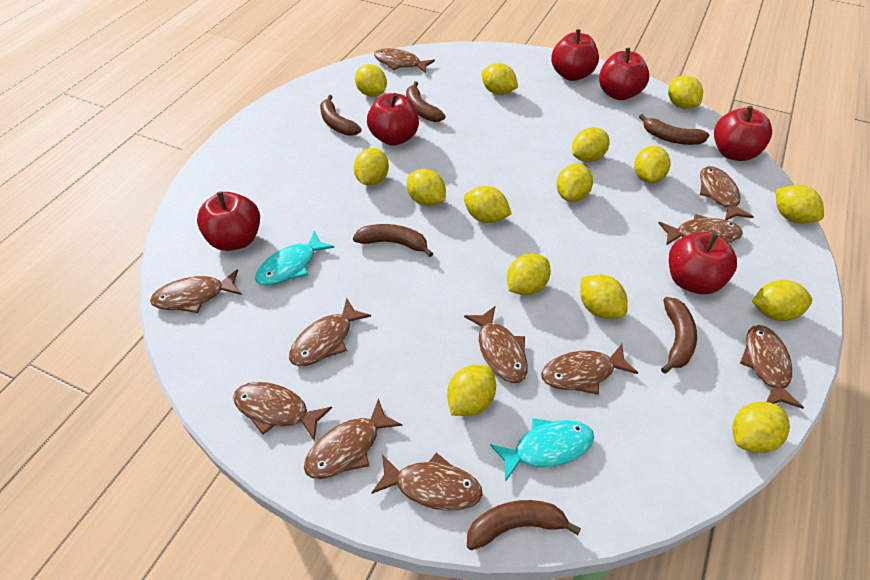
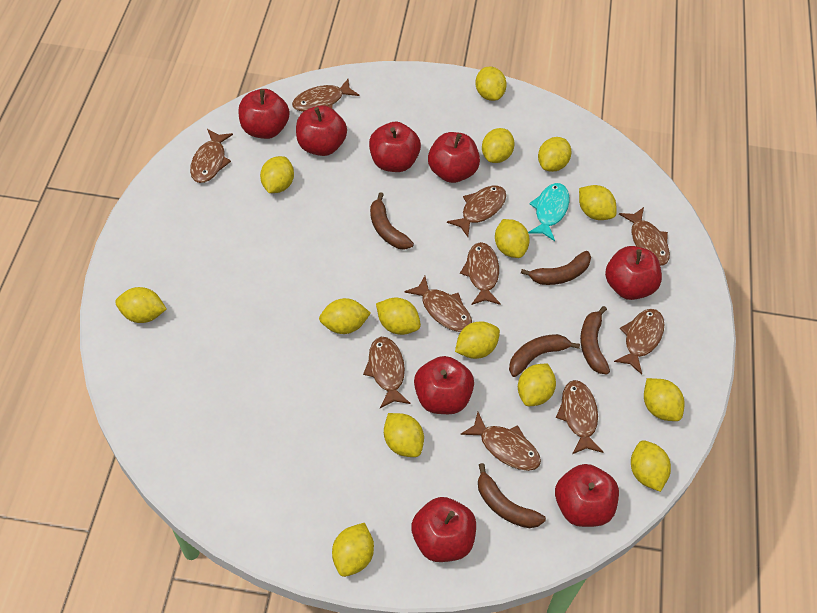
brown banana: [320,95,362,136] [353,224,433,257] [406,81,446,122] [467,500,581,550] [639,114,710,145] [661,297,697,374] = 6 -> [370,192,414,250] [478,463,546,528] [509,334,580,377] [521,251,591,285] [580,306,610,374] = 5
brown fish: [150,269,242,313] [233,382,332,441] [289,298,371,366] [304,398,403,479] [371,453,483,511] [374,48,435,74] [464,306,528,383] [541,344,638,395] [658,214,743,245] [700,166,754,220] [740,325,804,409] = 11 -> [190,129,233,183] [292,79,359,112] [363,337,411,408] [404,276,472,332] [447,186,506,237] [460,242,501,305] [460,412,541,471] [556,380,603,454] [614,309,664,375] [619,207,670,265] = 10
red apple: [197,191,260,251] [367,93,419,146] [551,29,599,81] [599,48,649,100] [669,232,737,294] [714,106,772,161] = 6 -> [238,89,290,139] [296,105,347,156] [369,122,421,172] [412,497,476,562] [414,356,474,414] [428,132,480,183] [555,464,619,527] [605,246,662,300] = 8
turquoise fish: [255,231,334,285] [490,418,594,482] = 2 -> [528,183,569,241] = 1

